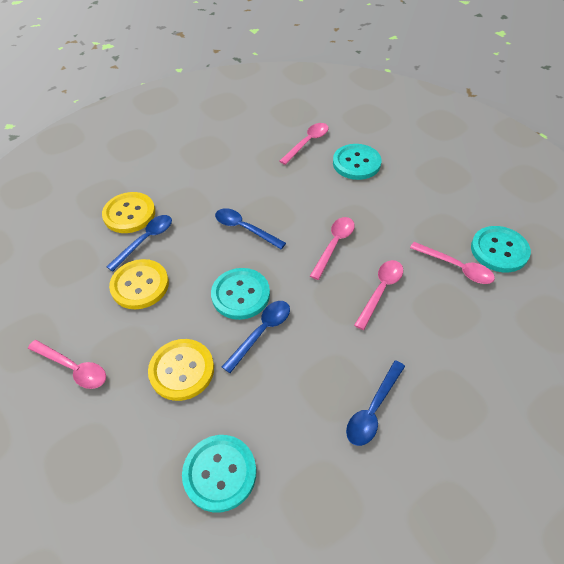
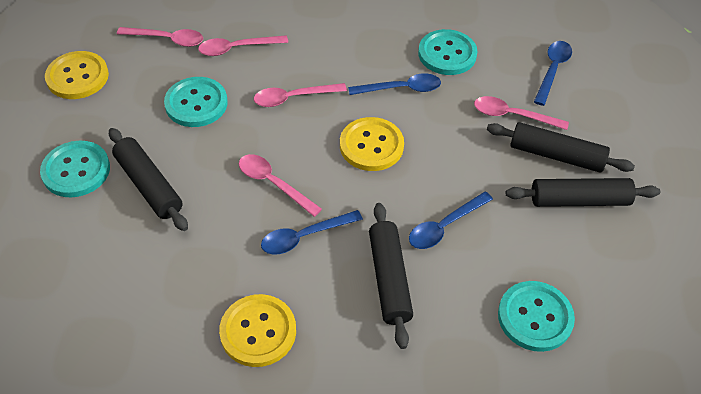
black rolling pin: none = 0 -> [109,128,188,231] [369,203,413,349] [487,122,635,172] [506,178,660,207] = 4

